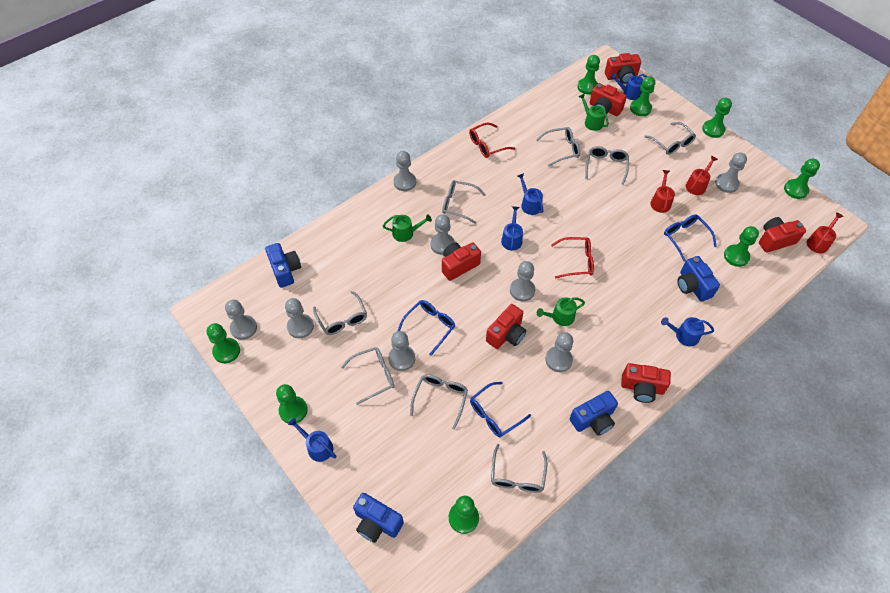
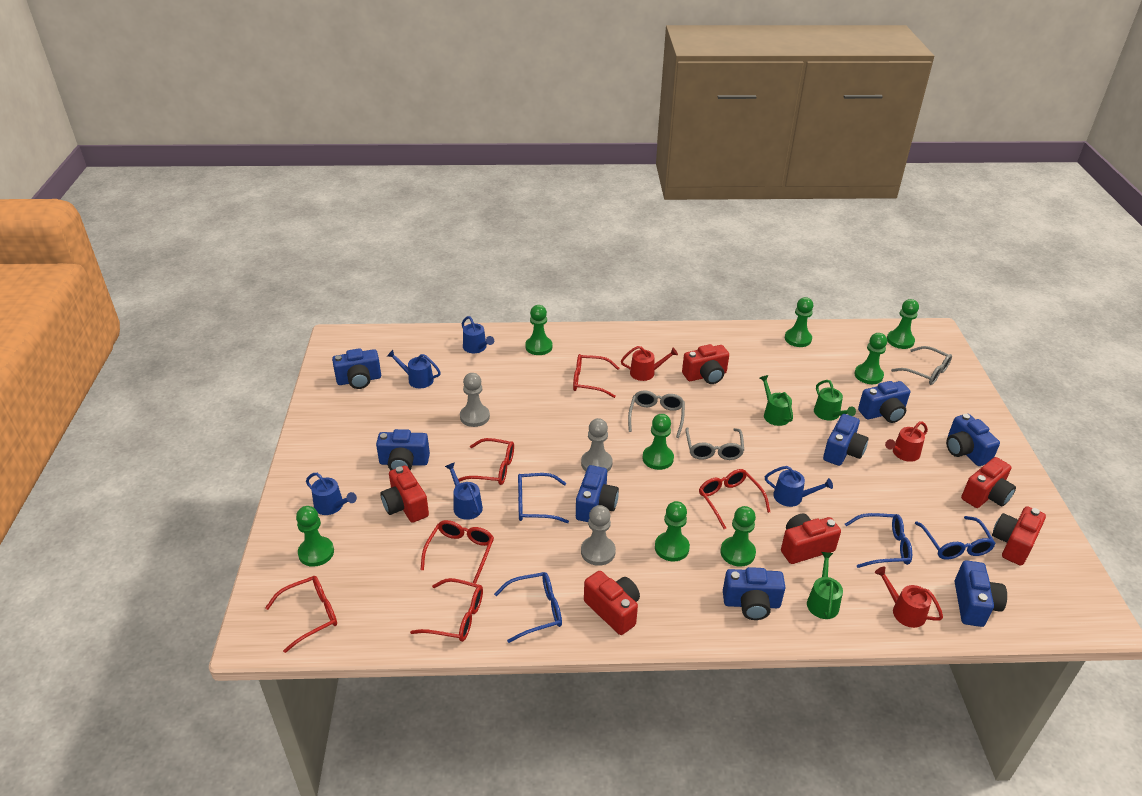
blue camera: [265,243,301,288] [353,493,404,543] [570,391,618,436] [677,256,720,302] = 4 -> [332,348,381,389] [376,429,430,470] [576,465,619,522] [723,567,786,620] [823,414,868,466] [858,381,910,423] [946,414,1000,466] [955,560,1007,627] = 8
blue glasses: [398,300,455,356] [470,382,531,437] [664,214,717,262] = 3 -> [494,572,562,643] [518,473,569,523] [845,513,912,568] [915,516,996,560] = 4
grey glasses: [313,291,367,335] [341,347,394,405] [410,374,468,430] [442,180,486,224] [491,444,547,493] [536,127,580,167] [585,146,629,185] [644,122,696,155] = 8 -> [628,391,685,438] [685,427,744,460] [891,346,952,385] = 3
grey pawn: [225,300,257,340] [285,298,314,338] [388,331,415,371] [393,151,416,191] [431,214,455,255] [510,261,535,302] [545,332,573,372] [715,153,747,193] = 8 -> [460,373,490,427] [581,418,613,472] [581,505,616,566] = 3
red glasses: [469,123,515,158] [551,237,594,279] = 2 -> [265,576,337,653] [410,578,483,642] [420,520,494,584] [458,438,514,485] [573,354,619,398] [699,469,770,529] = 6

